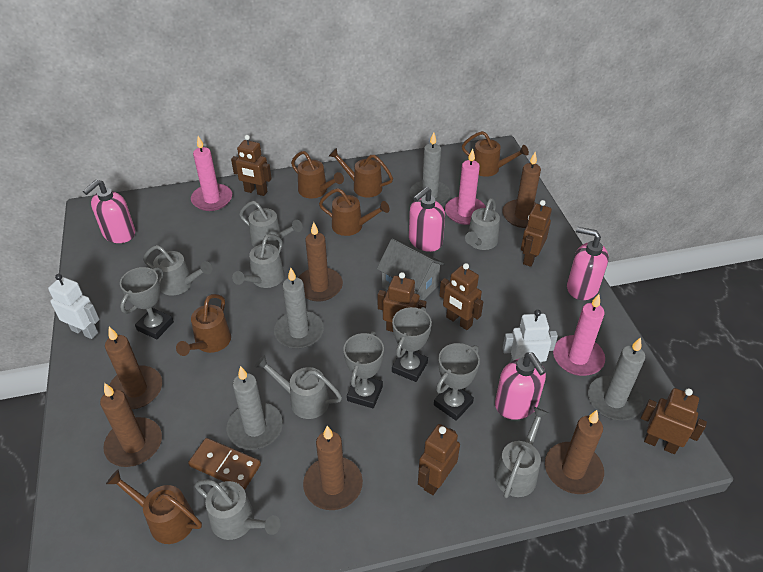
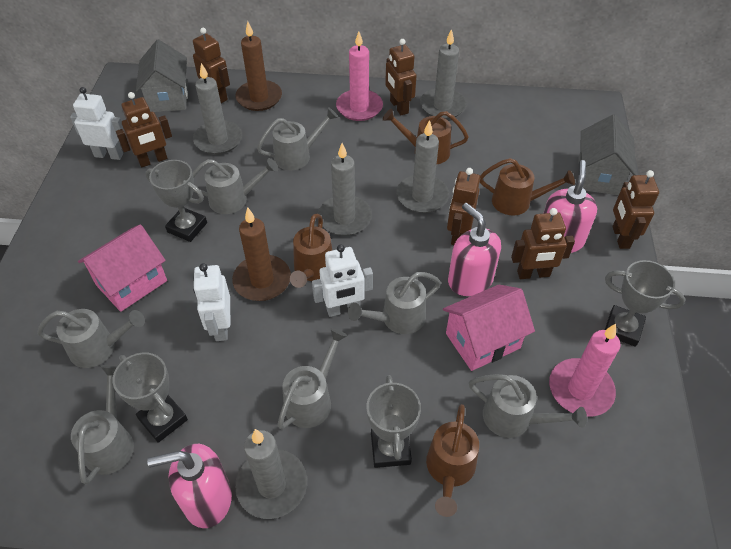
brown candle: [100,383,162,467] [105,327,162,409] [298,222,343,302] [303,426,363,510] [502,152,541,228] [545,410,604,494] = 6 -> [232,207,291,301] [235,21,282,111] = 2
brown domino: [188,438,261,490] = 1 -> none = 0
brown watering can: [106,469,202,544] [176,294,231,356] [291,151,344,198] [319,188,389,236] [329,148,393,198] [462,131,529,177] = 6 -> [290,214,333,288] [383,109,469,164] [426,404,479,517] [480,158,575,216] = 4
grey candle: [226,366,283,450] [274,268,324,349] [410,132,450,205] [588,337,645,421] = 4 -> [193,63,242,155] [235,429,307,519] [318,143,372,236] [396,120,449,213] [420,29,467,119] = 5
grey house: [377,239,445,301] = 1 -> [136,39,188,112] [578,115,636,195] = 2
pink candle: [191,136,232,211] [445,149,486,225] [553,294,605,376] = 3 -> [336,31,383,121] [549,323,621,417] = 2
pink house: none = 0 -> [78,224,167,312] [443,285,535,371] = 2
pink soap dispenser: [83,179,135,243] [409,187,445,252] [495,352,546,420] [567,227,609,300] = 4 -> [147,444,232,528] [448,203,501,296] [543,160,597,253] = 3
white robot: [48,274,100,339] [502,310,558,363] = 2 -> [70,87,126,160] [193,263,230,341] [312,244,373,317] = 3

